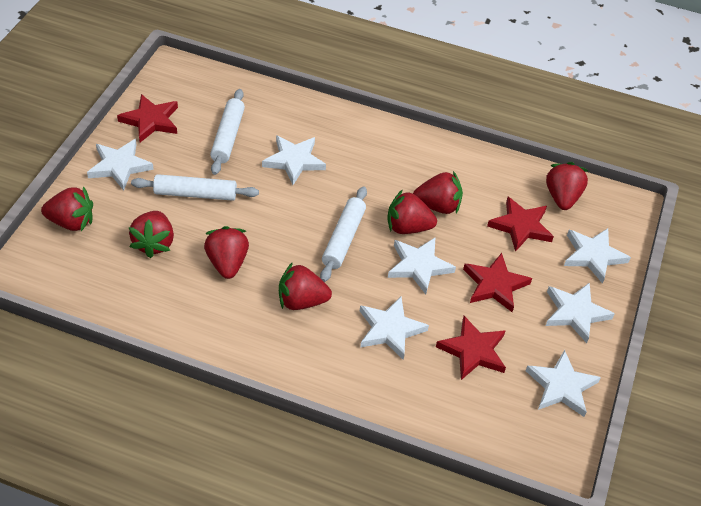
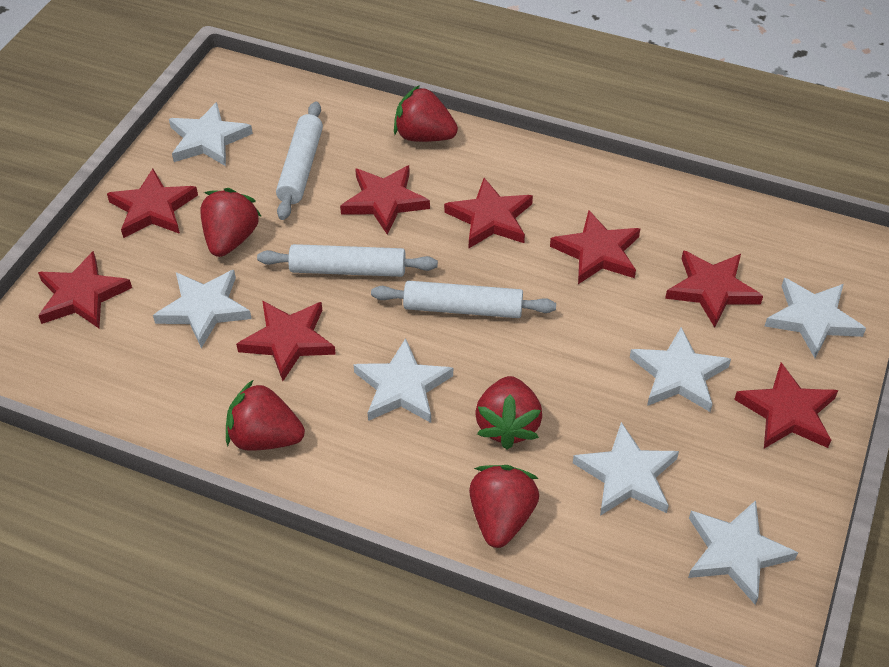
red star: [117,94,178,142] [436,316,506,380] [463,253,532,312] [487,197,554,252] = 4 -> [38,251,132,328] [107,169,198,238] [236,301,336,381] [340,165,430,235] [444,178,533,248] [550,210,640,284] [665,250,763,328] [734,363,838,448] = 8
red strawberry: [41,186,93,231] [129,211,174,258] [204,226,249,279] [279,262,332,310] [388,189,437,234] [413,171,463,214] [546,162,589,210] = 7 -> [200,188,262,257] [226,380,305,451] [394,85,458,142] [469,465,539,548] [475,376,542,449] = 5

